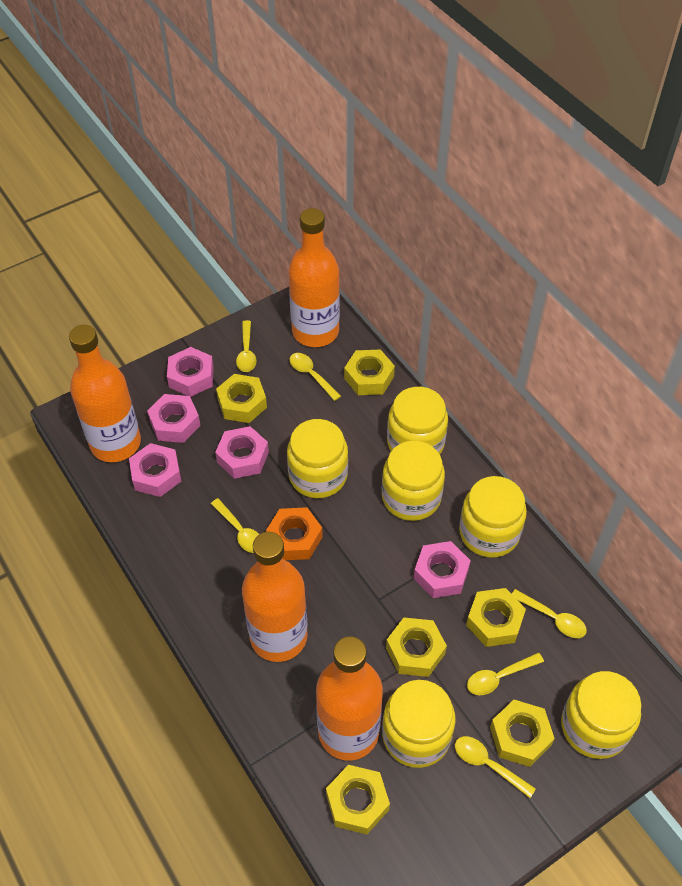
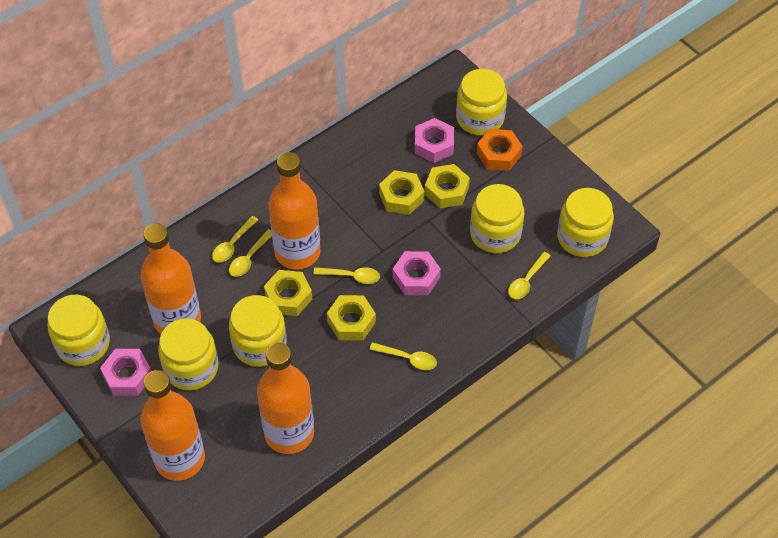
pink nut: [129,443,181,497] [147,394,201,443] [167,347,214,397] [215,426,269,479] [413,541,471,598] = 5 -> [100,349,151,395] [393,251,441,295] [415,118,454,163] = 3
yellow nut: [216,374,267,423] [326,765,390,834] [344,349,395,395] [386,617,447,677] [466,588,526,647] [490,700,555,767] = 6 -> [264,270,312,316] [327,295,376,340] [379,170,425,215] [425,164,470,208] = 4
yellow spoon: [211,498,259,553] [236,320,257,372] [290,353,341,401] [455,736,536,798] [467,652,544,695] [512,589,587,638] = 6 -> [212,216,258,263] [229,229,272,277] [313,267,380,284] [369,342,437,370] [508,252,551,299] = 5

